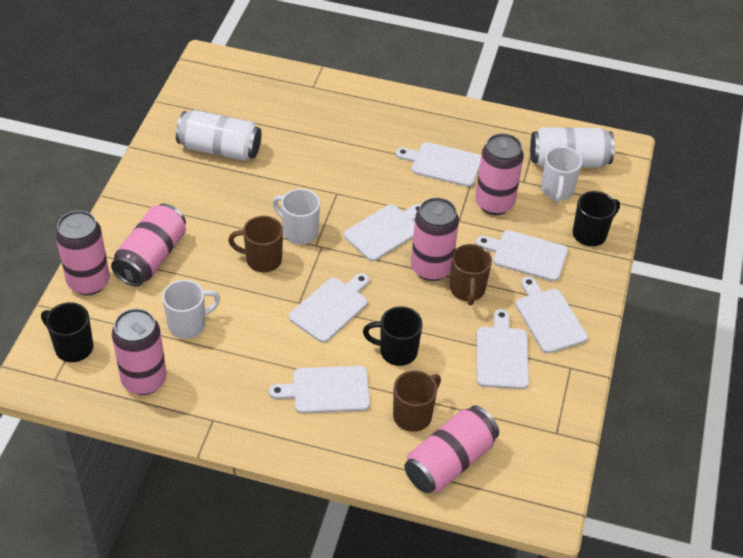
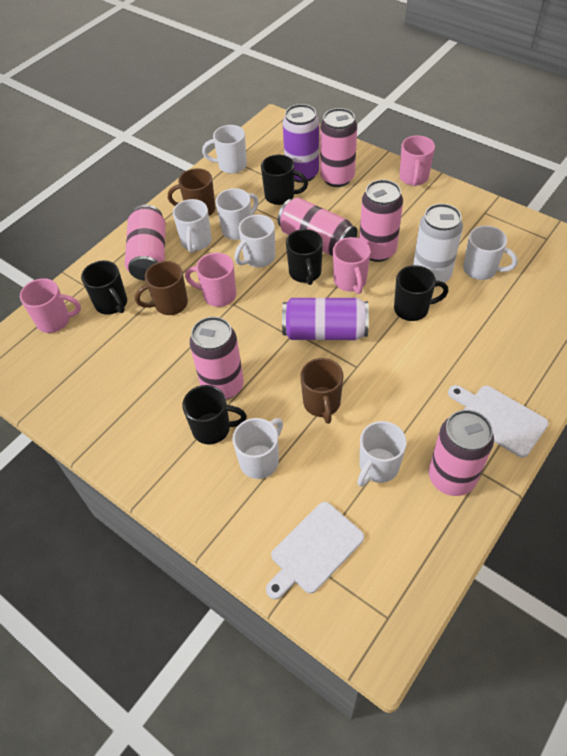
black mug: [41,302,93,362] [363,306,423,366] [573,191,620,246] = 3 -> [81,260,127,315] [182,385,247,445] [261,155,308,205] [286,229,323,285] [394,265,449,321] = 5
pink mug: none = 0 -> [20,278,81,333] [185,253,236,307] [333,237,371,294] [399,135,435,186] = 4
purple can: none = 0 -> [282,298,369,340] [283,104,319,183] = 2
white can: [176,110,261,161] [530,127,615,167] = 2 -> [413,204,463,287] = 1
white cutting board: [269,366,370,413] [289,273,369,343] [344,204,421,261] [396,142,481,187] [476,230,568,281] [477,309,529,389] [516,276,588,354] = 7 -> [266,502,364,600] [448,385,549,458] = 2
white mug: [162,280,220,339] [273,188,320,244] [541,146,582,203] = 3 -> [173,199,211,253] [202,125,247,173] [215,188,258,240] [232,418,283,479] [234,215,275,267] [357,421,407,487] [463,226,518,280] = 7

